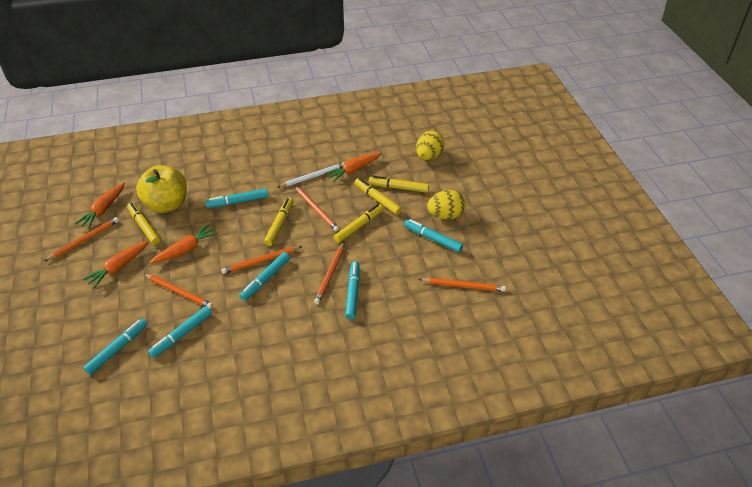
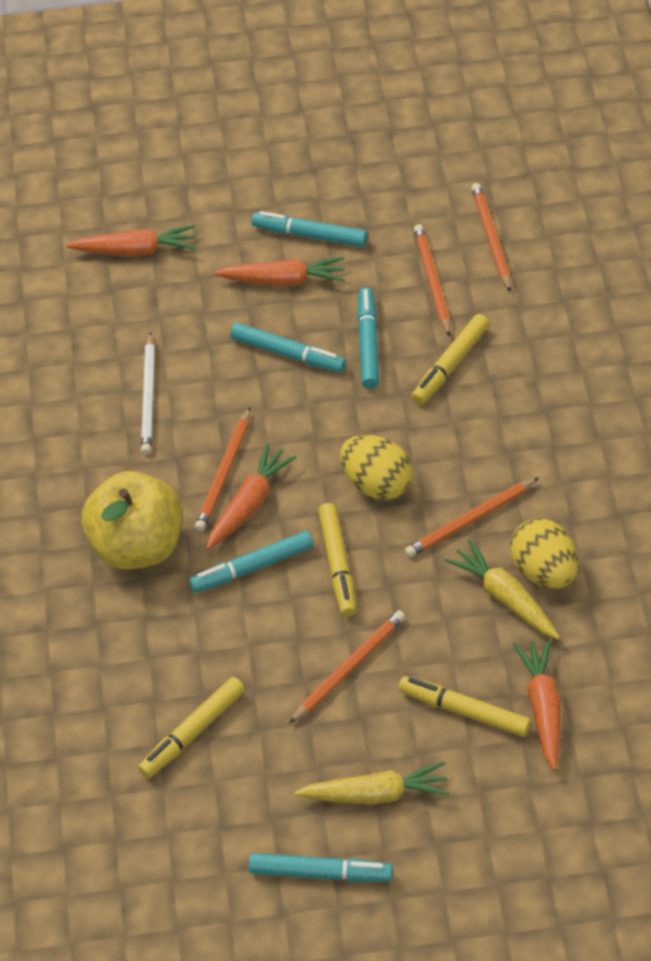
orange pencil: [45,217,119,261] [144,274,213,309] [221,246,302,274] [295,186,339,232] [314,242,344,304] [419,278,506,292] = 6 -> [195,407,250,532] [289,610,405,724] [405,477,539,557] [414,224,451,337] [471,183,511,293] = 5
turquoise marker: [83,319,147,375] [148,306,212,358] [206,189,268,208] [240,252,290,301] [345,261,360,319] [404,219,463,252] = 6 -> [189,531,314,593] [230,322,346,373] [249,853,393,882] [252,211,367,247] [357,287,379,389] = 5
yellow carrot: none = 0 -> [294,762,450,804] [445,540,560,639] = 2
yellow marker: [127,202,160,245] [264,198,293,246] [334,204,384,243] [355,178,402,215] [369,176,429,192] = 5 -> [138,677,245,778] [318,503,357,616] [399,676,531,737] [412,314,489,404] = 4

